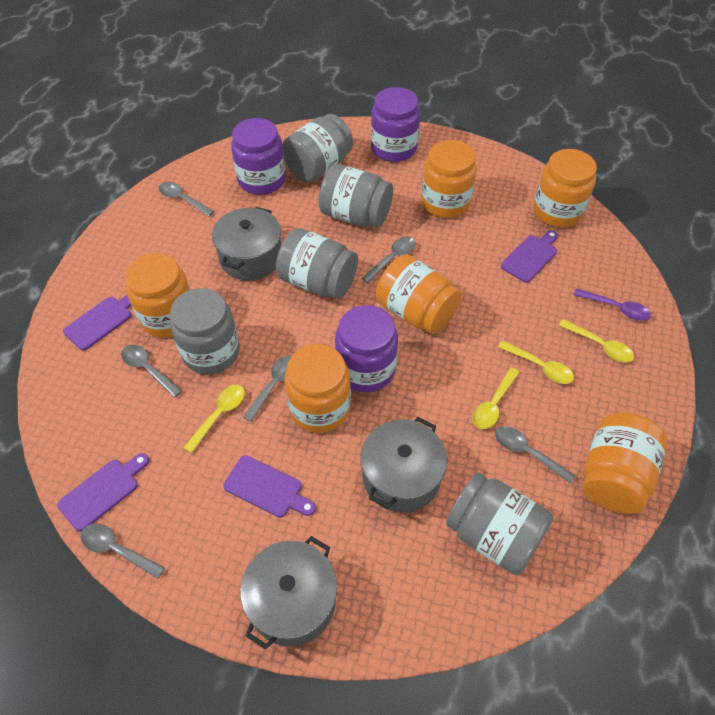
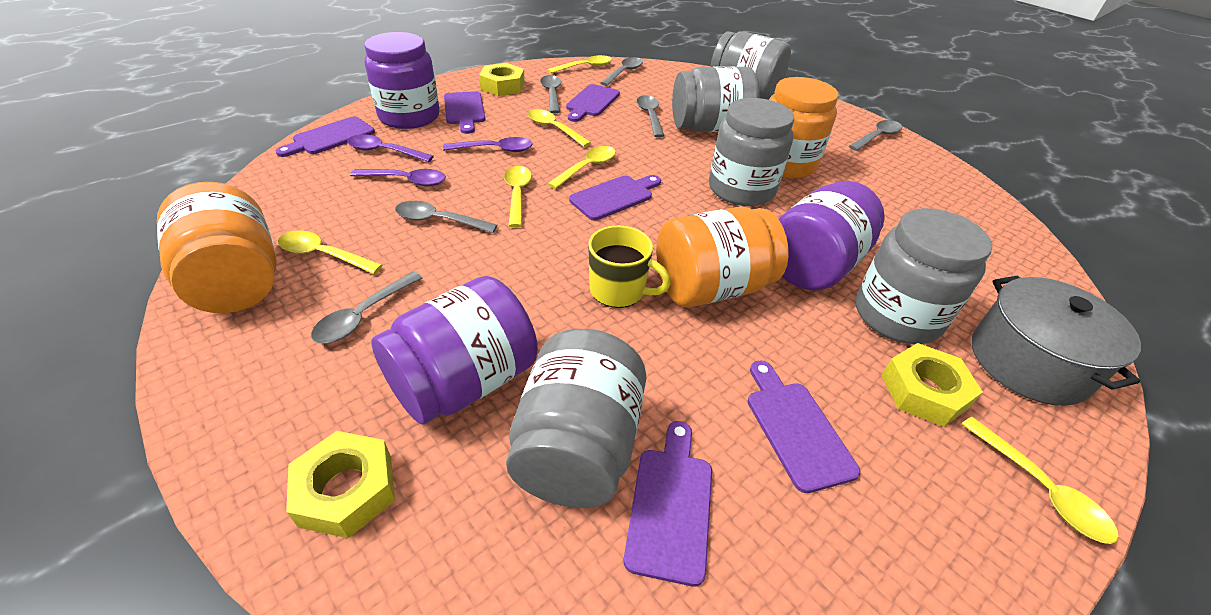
grey pot: [212,207,281,280] [240,536,337,649] [361,417,447,513] = 3 -> [972,276,1141,406] = 1
orange jar: [125,253,190,337] [284,344,351,433] [376,254,462,334] [421,140,477,218] [533,149,597,227] [583,412,668,514] = 6 -> [157,182,277,313] [656,206,789,307] [769,77,838,178] = 3
purple cutting board: [57,453,149,532] [63,295,131,350] [223,456,316,518] [501,230,558,283] = 4 -> [276,116,375,157] [444,91,486,134] [566,84,620,122] [569,175,661,220] [624,421,712,586] [748,361,860,493] = 6
purple spoon: [573,288,651,321] = 1 -> [347,135,434,162] [350,169,446,186] [443,137,533,152] = 3
yellow mug: none = 0 -> [588,225,671,308] = 1
yellow nut: none = 0 -> [286,431,395,538] [479,63,525,96] [881,343,983,427] = 3
yellow spoon: [183,385,245,453] [472,367,520,429] [498,340,574,384] [559,319,634,363] = 4 -> [278,230,382,274] [504,166,532,227] [528,109,591,147] [547,146,616,189] [548,55,612,73] [961,417,1118,544] = 6

